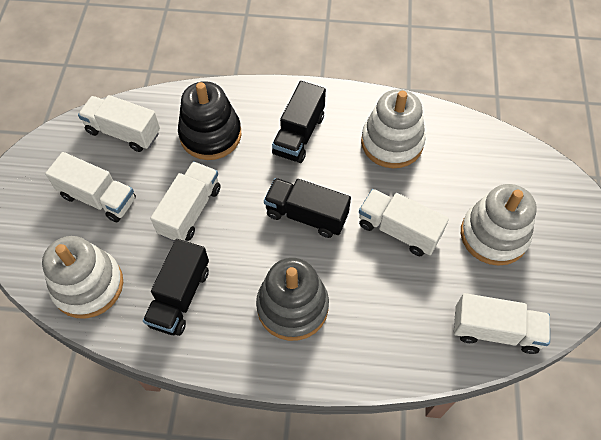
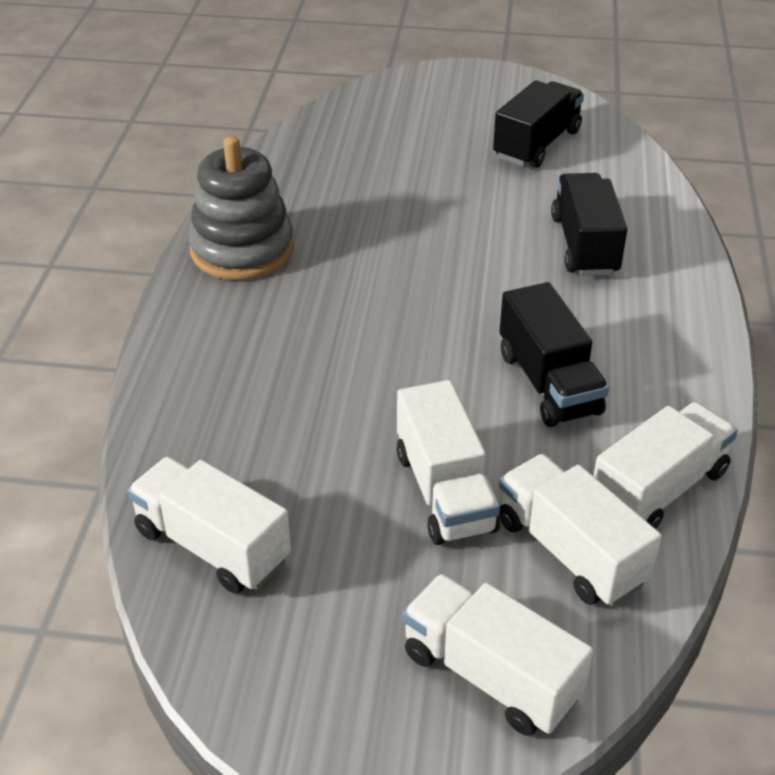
black stacking toy: [178,81,241,160] = 1 -> none = 0
white stacking toy: [42,236,123,319] [361,89,426,168] [461,184,537,266] = 3 -> none = 0

